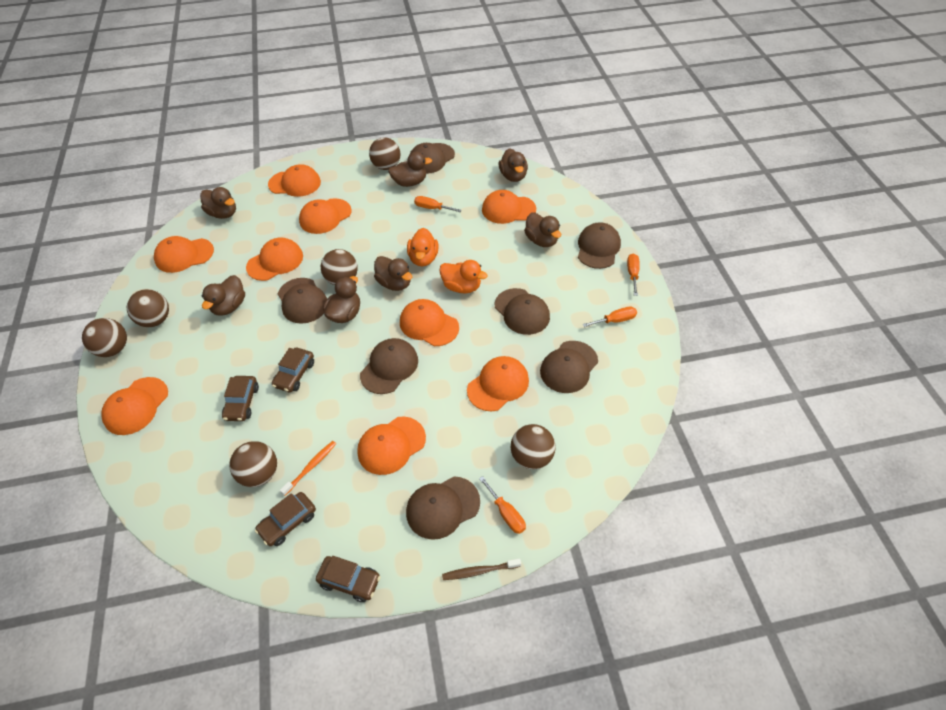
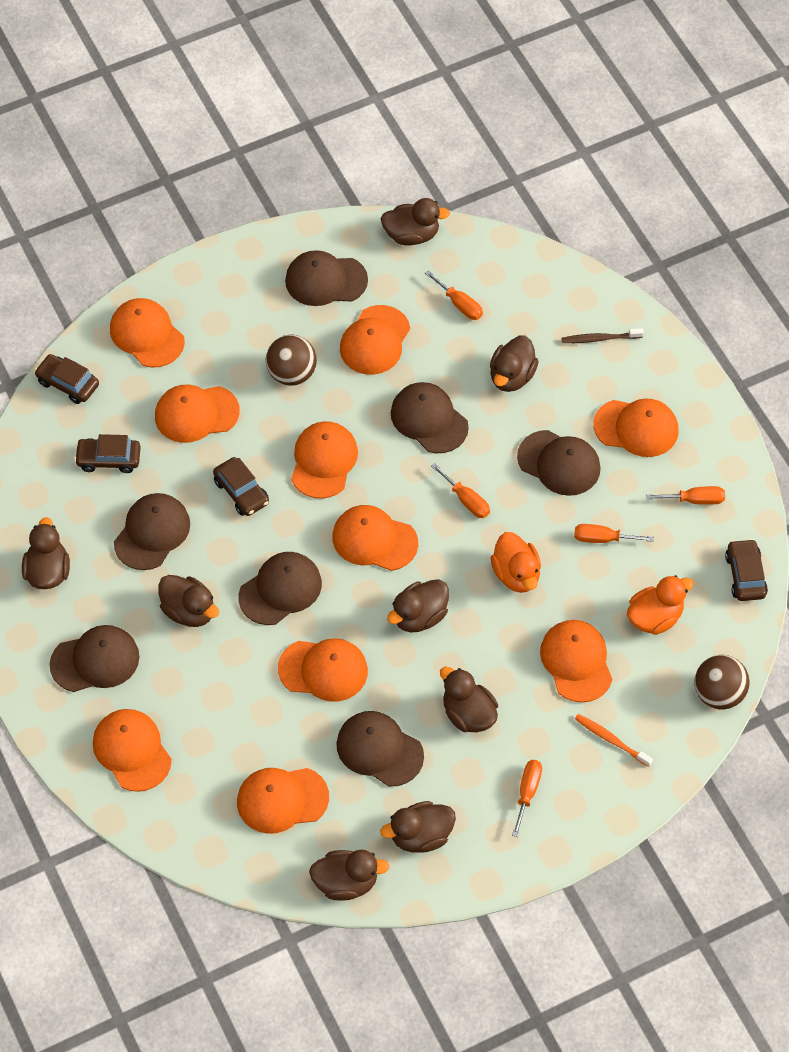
brown ball: [82,318,127,357] [127,289,169,327] [229,441,277,487] [321,249,358,285] [369,137,400,170] [511,424,555,469] = 6 -> [266,334,317,386] [694,655,750,709] = 2
brown duck: [200,187,236,219] [202,275,245,316] [323,276,360,323] [374,256,412,291] [388,152,432,187] [499,148,528,182] [524,213,561,247] = 7 -> [22,517,70,589] [158,575,219,627] [309,850,390,901] [380,801,456,853] [381,198,450,246] [387,579,449,633] [440,666,498,732] [490,336,539,392] = 8
orange cap: [101,377,168,435] [154,236,214,273] [246,237,303,281] [268,164,321,197] [299,198,352,234] [357,417,426,475] [400,299,459,346] [467,356,529,411] [482,190,536,224] = 9 -> [93,709,172,792] [110,298,185,367] [155,384,240,443] [237,768,329,834] [278,638,368,701] [291,421,358,499] [332,505,418,571] [340,305,410,375] [540,620,612,703] [593,399,678,457] = 10
orange screwdriver: [414,196,462,212] [479,476,526,534] [583,306,637,327] [627,253,640,296] = 4 -> [425,270,483,320] [431,463,490,518] [512,760,542,837] [574,524,654,543] [646,486,725,505] = 5

